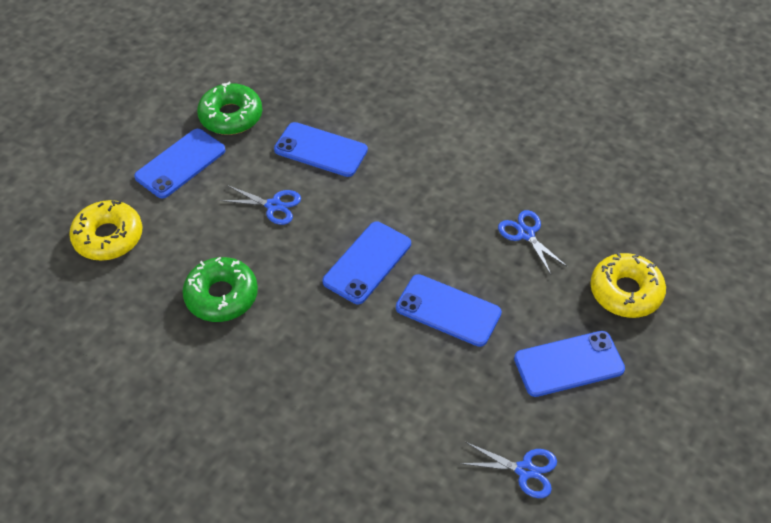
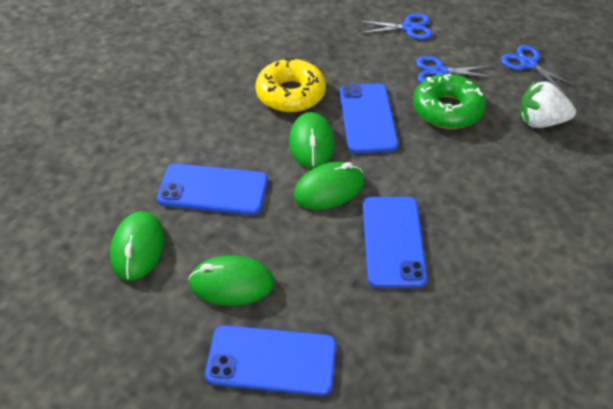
blue phone: [134,129,226,199] [274,122,368,177] [323,222,411,304] [396,274,502,347] [514,331,625,397] = 5 -> [157,164,268,215] [205,325,336,396] [339,83,398,153] [363,197,427,288] = 4
green donut: [182,257,258,322] [197,82,262,135] = 2 -> [413,74,486,129] = 1
green mouse: none = 0 -> [110,211,165,281] [188,255,274,306] [289,112,335,169] [293,162,364,210] = 4
white strawberry: none = 0 -> [519,80,576,128] = 1
yellow donut: [69,200,142,261] [590,252,666,318] = 2 -> [256,57,326,112] = 1

